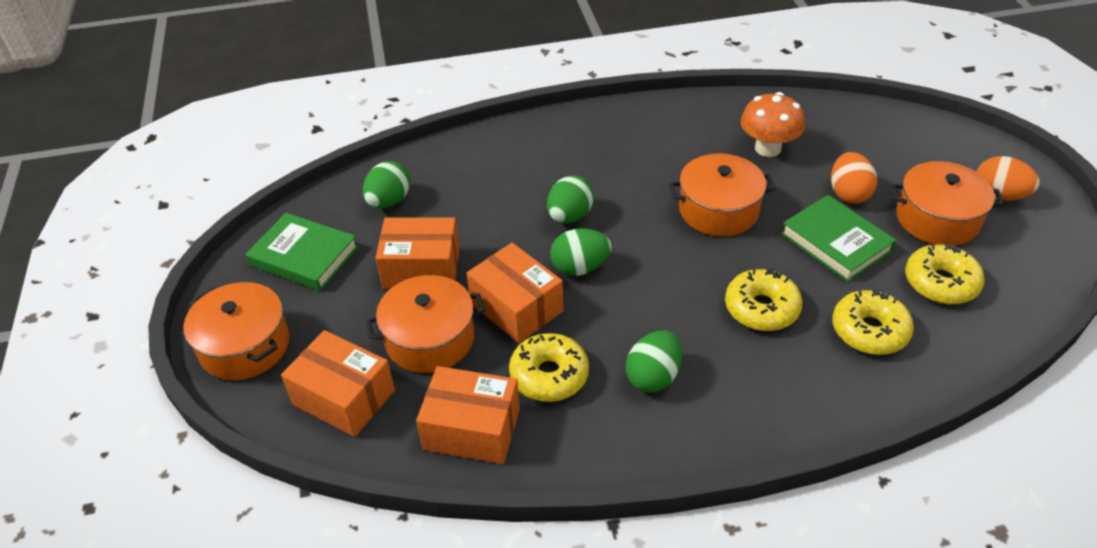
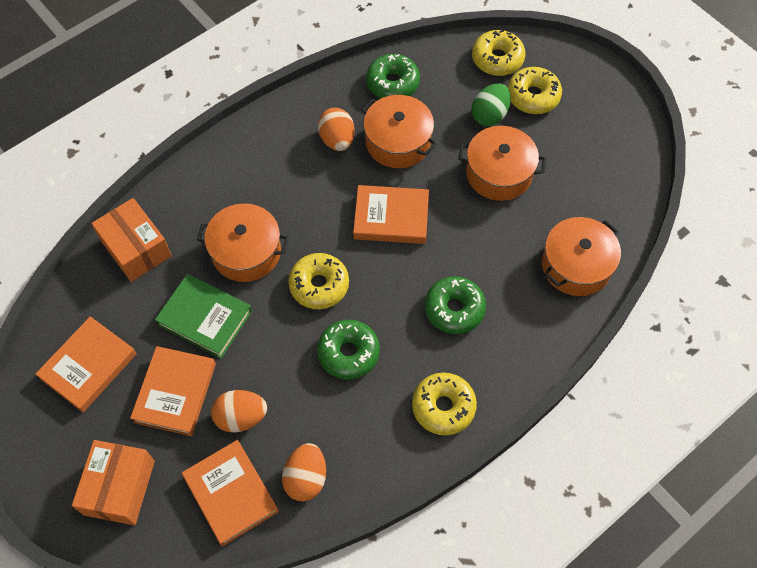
green book: [245,213,358,291] [781,195,896,282] = 2 -> [155,274,252,359] = 1
green donut: none = 0 -> [317,320,380,380] [366,54,420,98] [425,276,486,334] = 3
green egg: [363,161,410,208] [547,175,594,224] [550,228,612,276] [626,330,682,393] = 4 -> [472,83,511,126] = 1
orange book: none = 0 -> [36,316,137,412] [130,346,216,436] [182,440,279,546] [353,185,429,244] = 4
orange box: [281,330,395,437] [375,217,460,289] [416,366,520,464] [467,243,563,343] = 4 -> [72,440,155,525] [91,198,172,282] = 2
orange egg: [831,152,877,204] [976,156,1040,201] = 2 -> [211,390,267,432] [282,443,326,501] [318,108,355,151] = 3
orange mushroom: [741,92,805,157] = 1 -> none = 0

